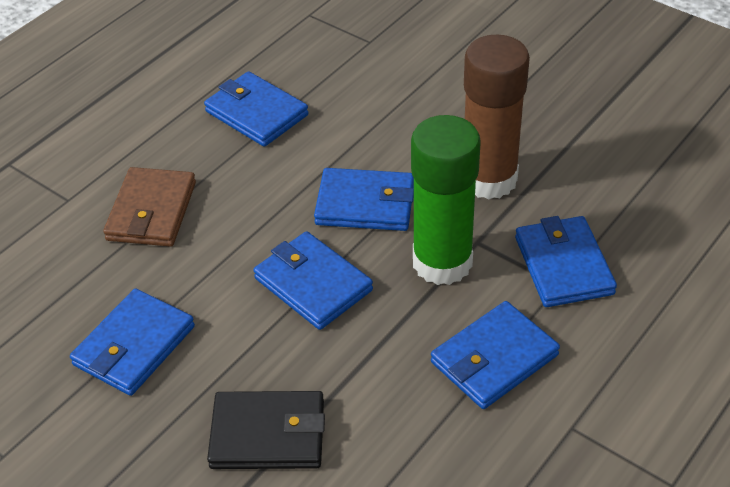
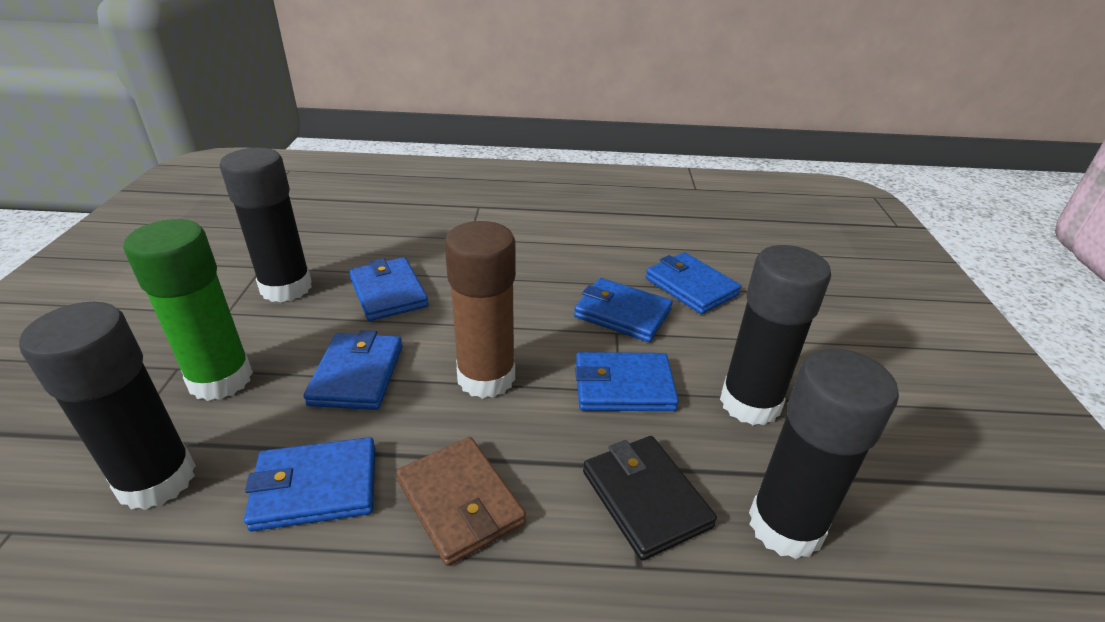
black glue stick: none = 0 -> [19,302,196,510] [220,148,312,303] [720,245,831,425] [749,348,899,559] = 4

